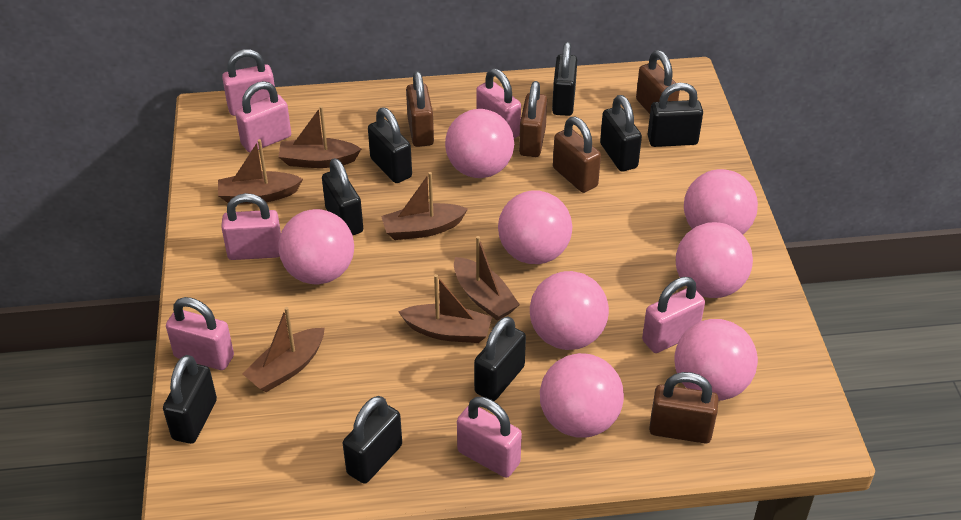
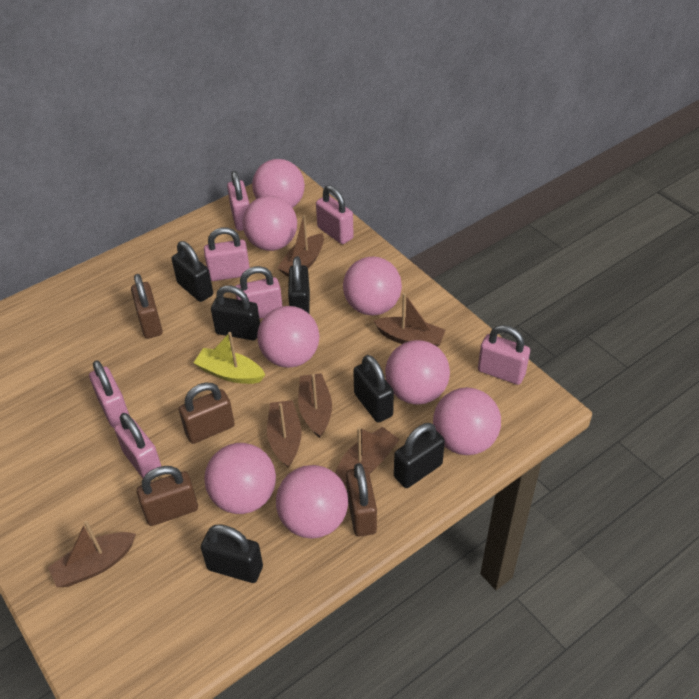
black padlock: [163,355,217,444] [322,158,363,235] [343,396,402,484] [368,107,412,183] [474,316,526,401] [552,42,577,116] [600,95,642,171] [647,83,703,147] = 8 -> [172,241,213,302] [201,524,263,583] [211,285,260,340] [288,256,310,313] [353,355,394,423] [394,423,445,488] = 6
brown padlock: [406,71,434,147] [519,81,547,157] [553,117,601,193] [636,50,680,114] [649,372,719,443] = 5 -> [131,274,163,339] [137,466,198,526] [179,383,235,444] [346,463,377,537] = 4
yellow boat: none = 0 -> [194,332,265,384] = 1

